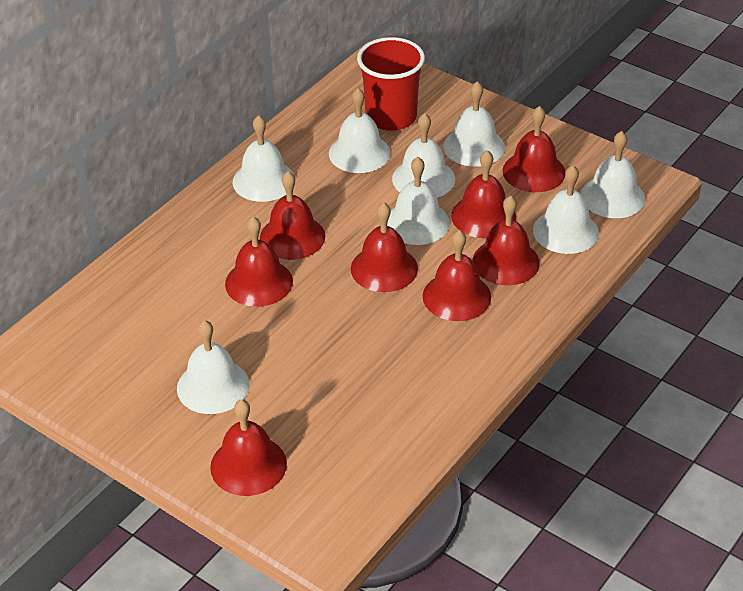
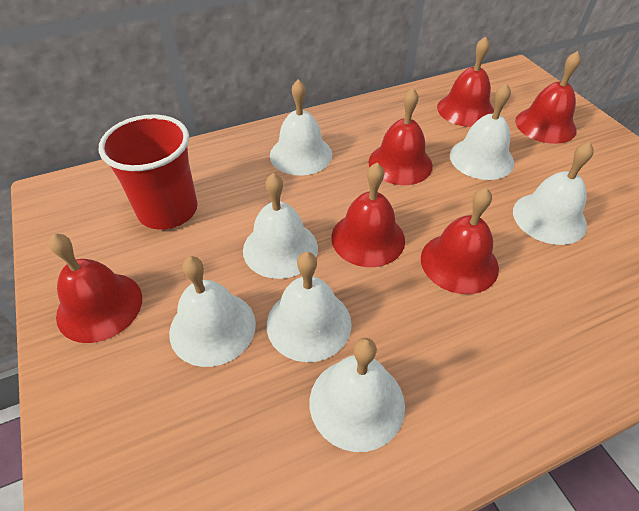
red bell: [210,399,287,496] [225,216,293,307] [260,171,325,260] [351,202,418,292] [423,230,491,321] [451,150,516,238] [473,195,540,285] [503,106,565,192] = 8 -> [49,233,142,343] [331,163,405,267] [368,88,433,185] [421,187,499,294] [437,36,494,127] [515,51,581,144] = 6
white bell: [177,320,250,414] [233,115,296,202] [329,88,390,173] [387,157,450,245] [392,113,455,198] [443,81,505,167] [533,165,599,254] [581,131,645,218] = 8 -> [169,256,256,367] [243,173,318,279] [267,252,352,362] [270,79,332,176] [310,338,405,452] [450,83,514,180] [513,142,594,245] = 7

